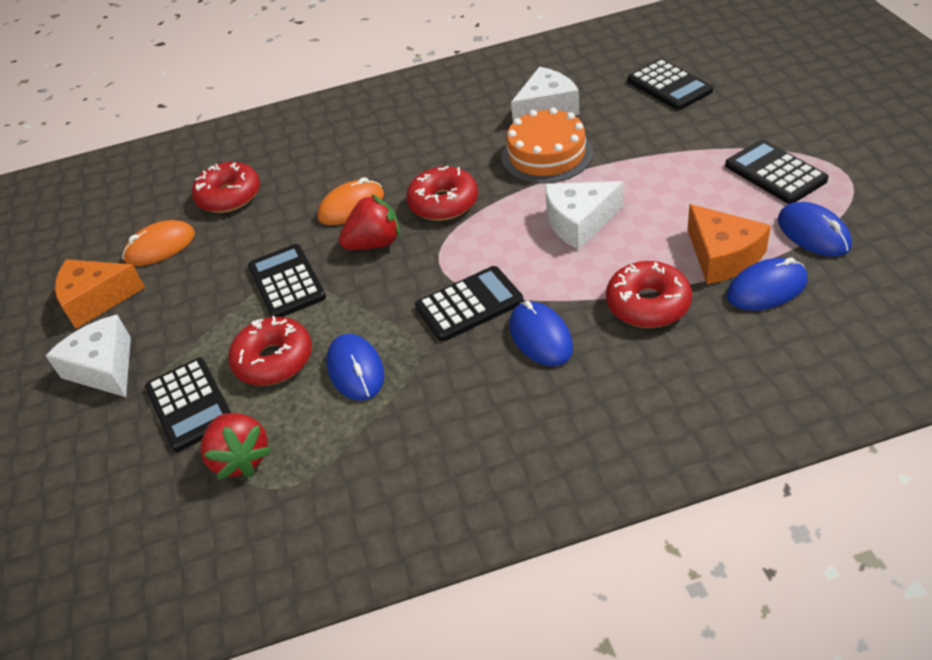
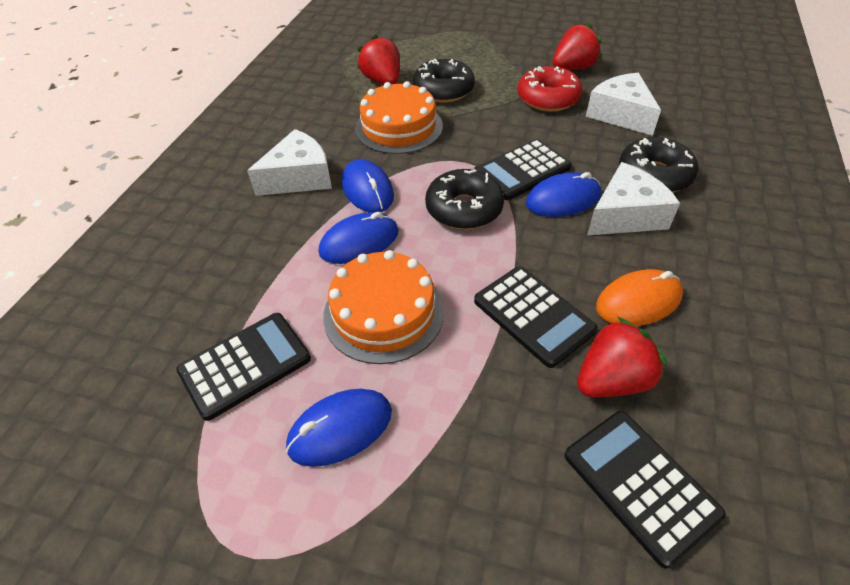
black calculator: [145,358,231,452] [248,244,326,317] [415,266,524,342] [627,59,713,110] [725,140,829,204] = 5 -> [176,313,311,421] [474,139,572,200] [474,266,598,368] [565,411,726,569] = 4
black donut: none = 0 -> [413,59,475,103] [425,169,504,230] [619,137,699,192] = 3
orange cake: [501,108,593,184] = 1 -> [323,250,444,364] [355,81,443,154] = 2
orange cheese: [55,259,145,329] [688,204,771,284] = 2 -> none = 0
orange mouse: [122,220,195,266] [317,177,384,225] = 2 -> [596,269,683,326] = 1
red donut: [192,162,260,213] [228,316,312,386] [406,166,478,221] [606,261,692,328] = 4 -> [517,66,583,112] = 1
red strawberry: [201,413,272,480] [339,194,400,250] = 2 -> [357,35,400,85] [552,23,602,70] [577,317,667,397] = 3

